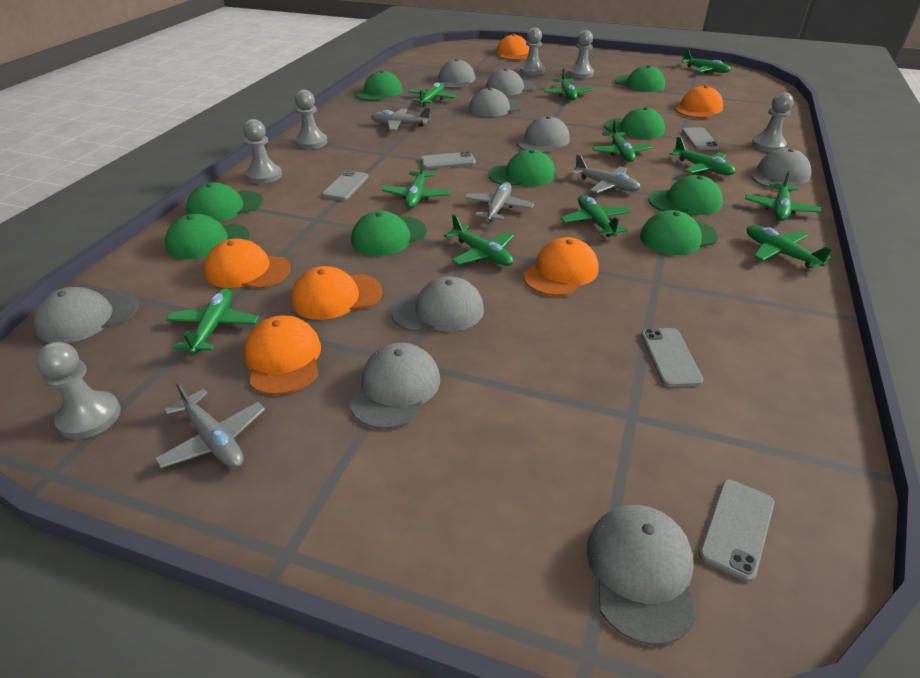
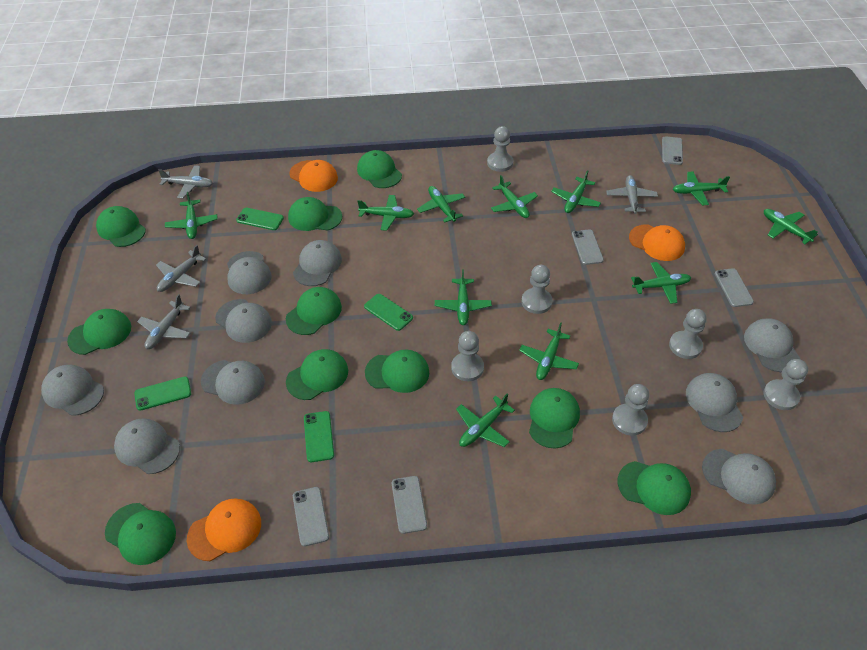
green cap: [165,214,250,259] [186,182,263,222] [351,211,427,256] [355,70,403,101] [488,150,556,186] [604,107,665,139] [615,65,665,92] [640,210,718,255] [648,175,723,215] = 9 -> [67,309,131,355] [96,206,146,247] [105,503,176,565] [286,287,342,335] [286,349,348,400] [288,197,342,231] [357,150,402,188] [365,350,429,393] [529,388,580,448] [617,461,691,515] = 10
green phone: none = 0 -> [134,377,191,411] [236,208,284,230] [304,411,334,462] [364,294,413,331] = 4
orange cap: [204,239,290,289] [244,315,321,395] [291,266,382,320] [496,34,529,60] [523,237,599,296] [675,86,723,118] = 6 -> [187,498,261,561] [289,160,338,192] [629,224,685,261] = 3

